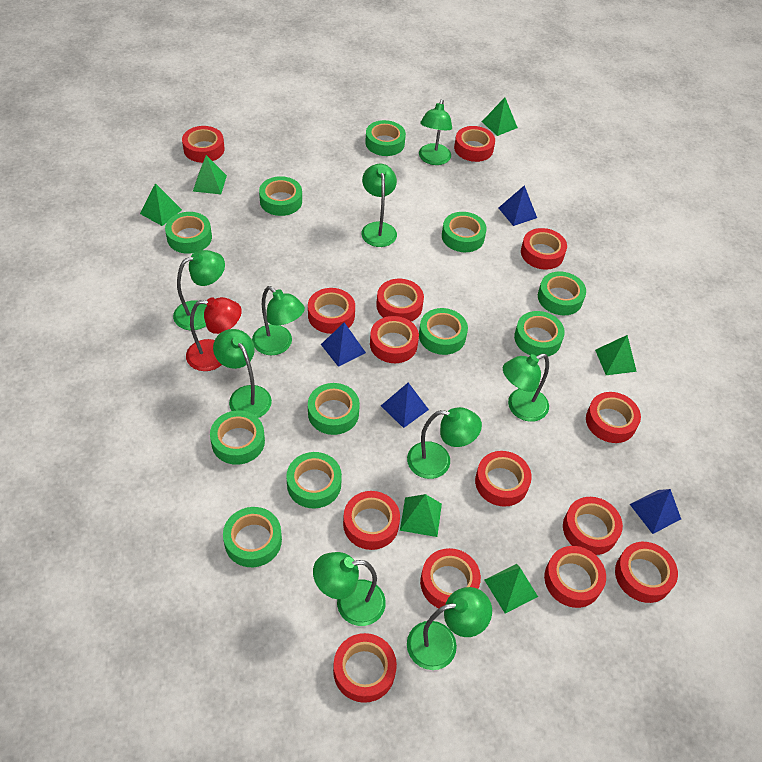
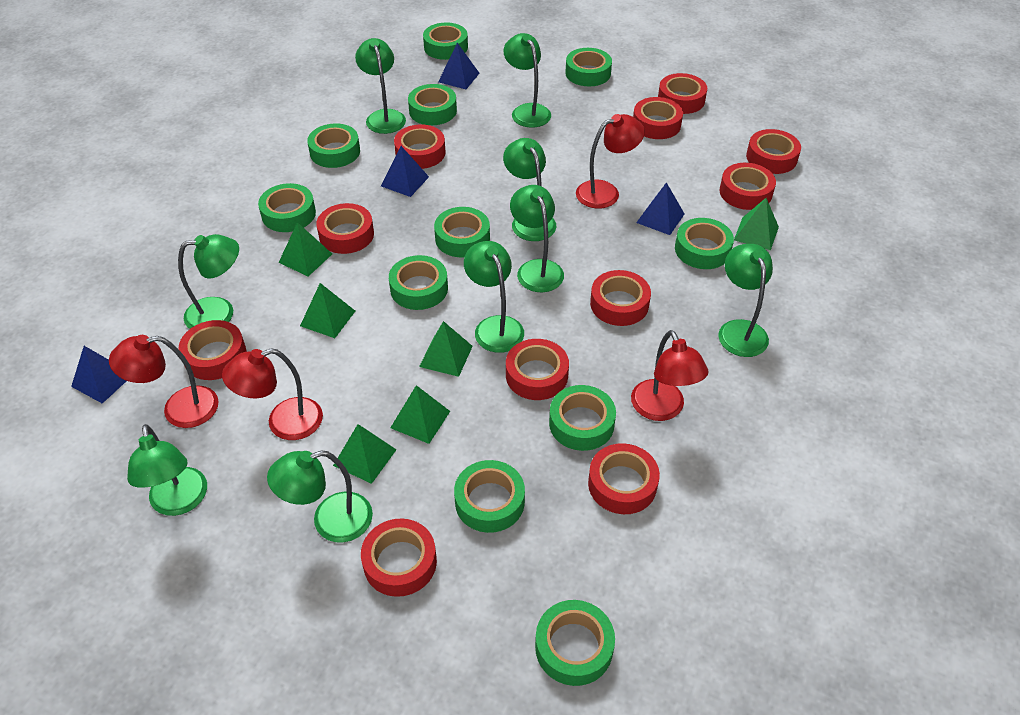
red lamp: [186,297,242,371] = 1 -> [109,335,219,428] [222,349,323,440] [576,114,645,209] [631,330,708,421] = 4
red tape: [182,126,225,163] [308,288,355,334] [333,633,397,703] [343,491,400,550] [370,316,419,363] [376,279,424,322] [420,548,481,608] [454,126,495,162] [475,451,532,507] [521,228,567,270] [544,546,606,608] [563,497,623,555] [586,392,641,443] [615,542,678,603] = 14 -> [179,320,246,380] [316,203,374,254] [361,518,437,597] [394,124,445,169] [506,339,569,400] [588,443,660,514] [590,270,651,326] [633,97,683,139] [658,73,707,114] [720,163,776,210] [746,129,801,174] = 11

